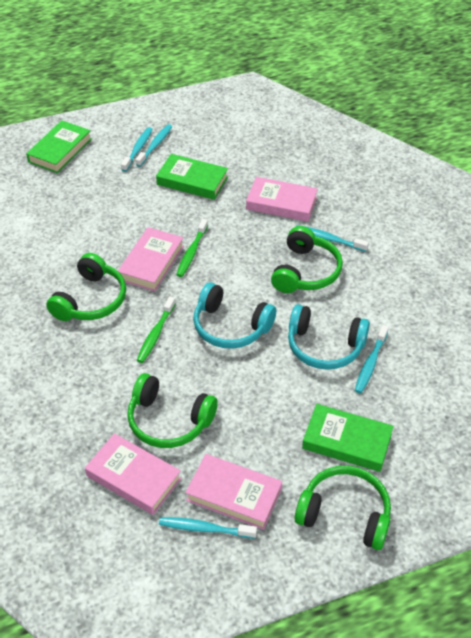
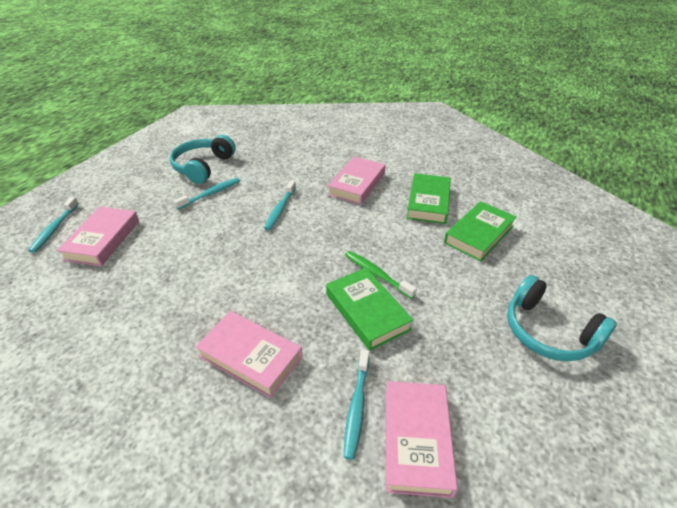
green headphones: [46,253,126,321] [127,373,218,448] [271,226,343,293] [295,466,391,550] = 4 -> none = 0
green toothbrush: [137,296,176,363] [176,219,208,277] = 2 -> [345,251,417,299] = 1
turquoise toothbrush: [121,127,153,172] [135,124,172,167] [159,517,257,539] [297,225,369,252] [354,325,389,393] = 5 -> [28,197,79,253] [174,178,240,210] [264,181,296,230] [344,350,369,460] = 4

